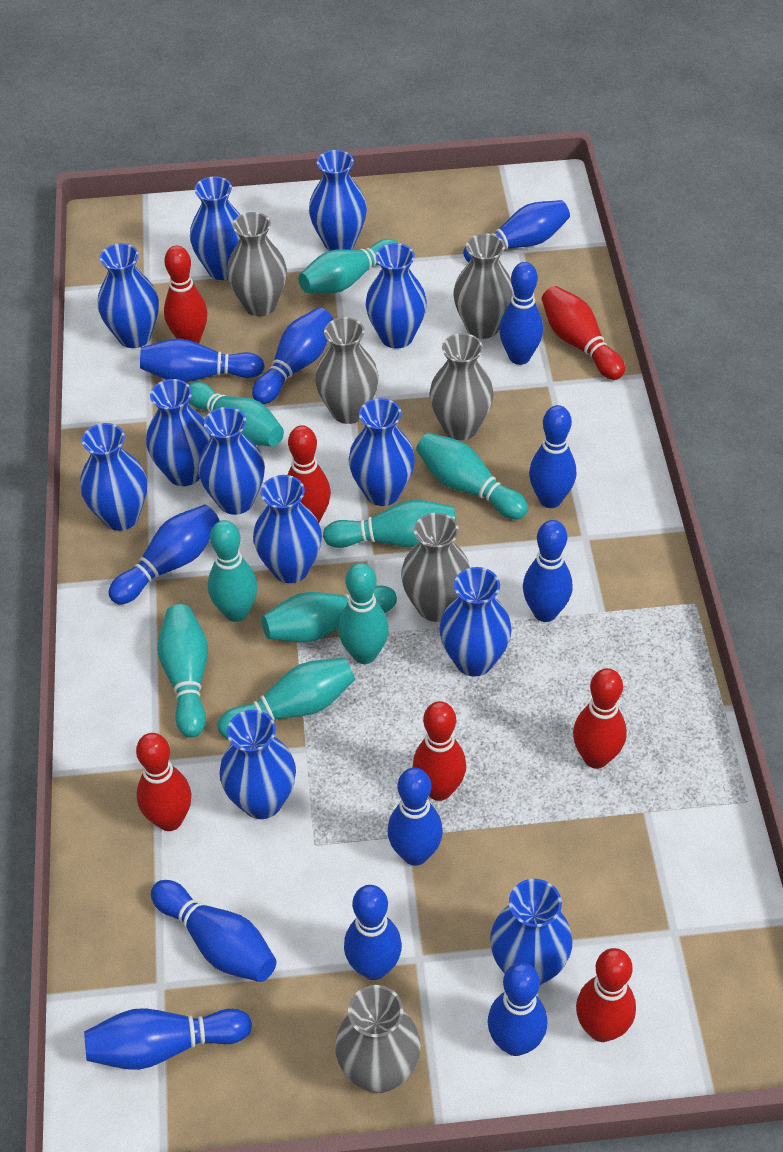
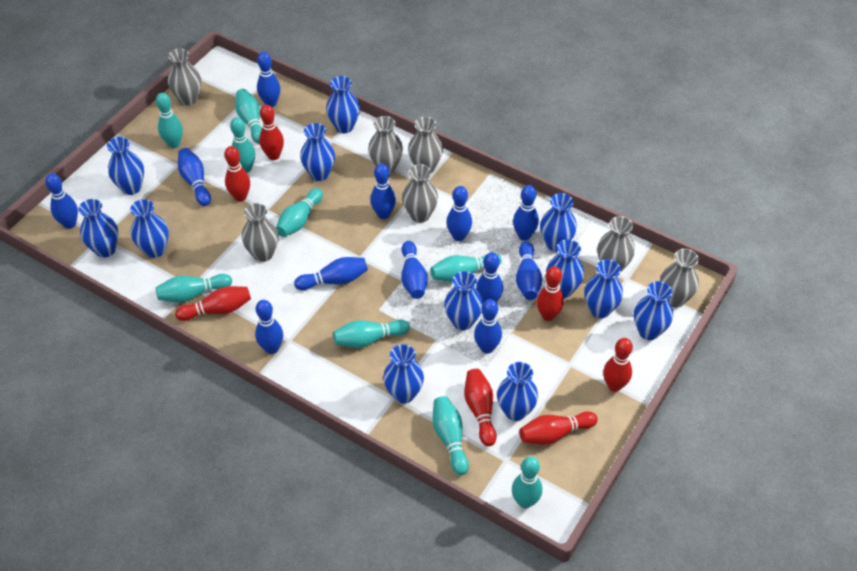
grey vase: [227,212,287,316] [315,317,379,424] [335,985,421,1093] [401,513,470,622] [429,333,494,440] [453,233,514,339] = 6 -> [168,49,201,106] [242,203,279,262] [368,116,403,173] [402,164,438,223] [408,117,443,173] [597,216,635,271] [660,249,699,308] = 7

